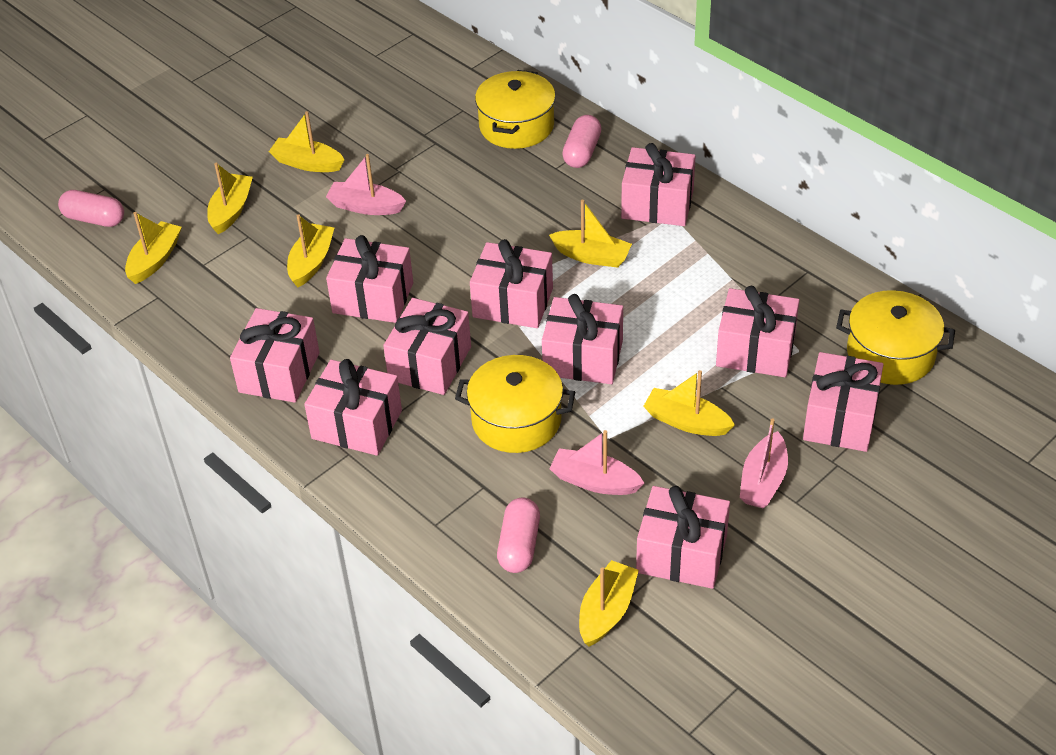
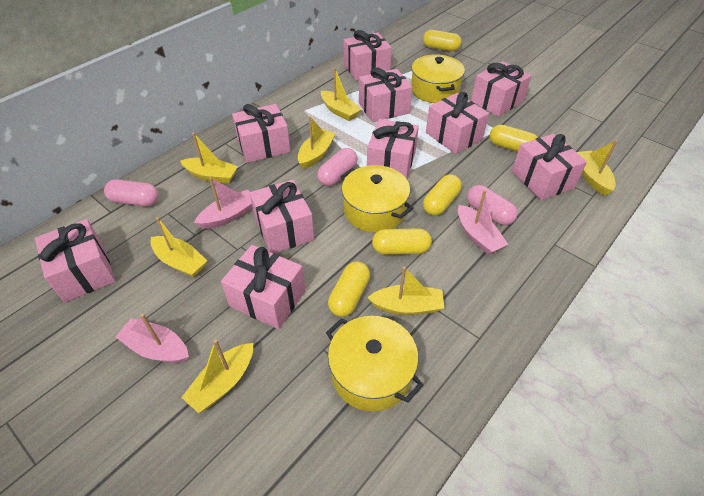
yellow capsule: none = 0 -> [328,262,370,317] [372,228,432,255] [423,30,461,51] [423,174,462,216] [489,125,538,152] = 5

